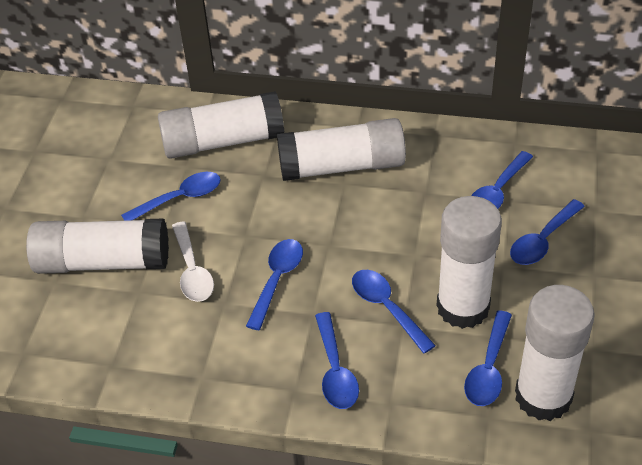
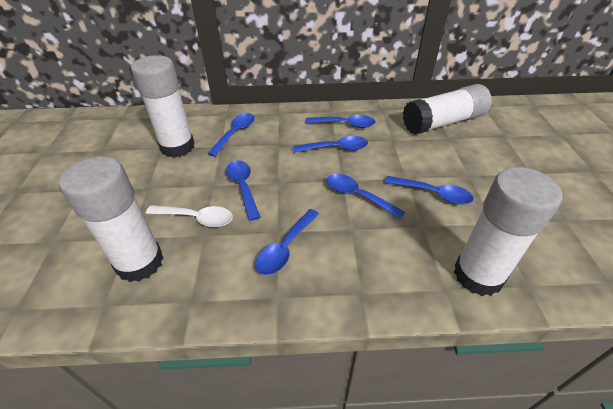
white glue stick: [26,218,169,274] [158,91,284,159] [277,118,406,181] [437,196,502,329] [515,285,595,421] = 5 -> [59,156,163,282] [131,55,195,158] [403,84,492,135] [454,167,563,296] = 4

